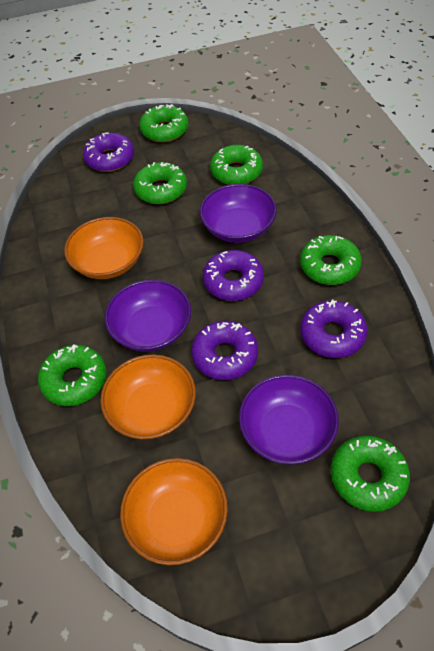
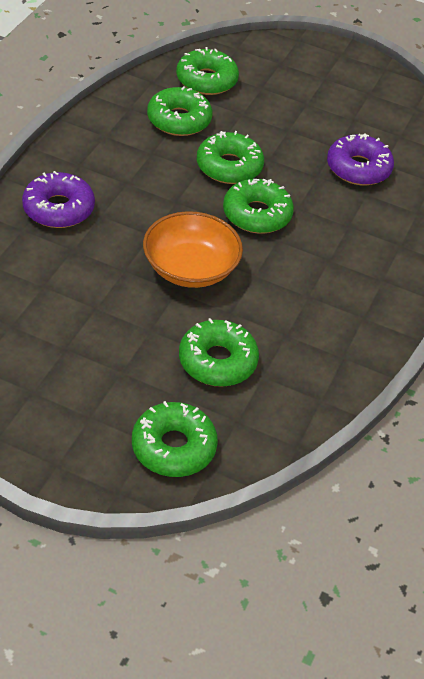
orange bowl: [64,217,144,279] [100,354,196,439] [120,458,228,565] = 3 -> [143,211,243,288] = 1
purple bowl: [104,280,191,352] [200,184,277,243] [239,374,339,465] = 3 -> none = 0
purple donut: [83,132,134,172] [191,321,258,380] [203,250,264,301] [300,300,367,358] = 4 -> [22,171,95,228] [327,133,394,185] = 2

